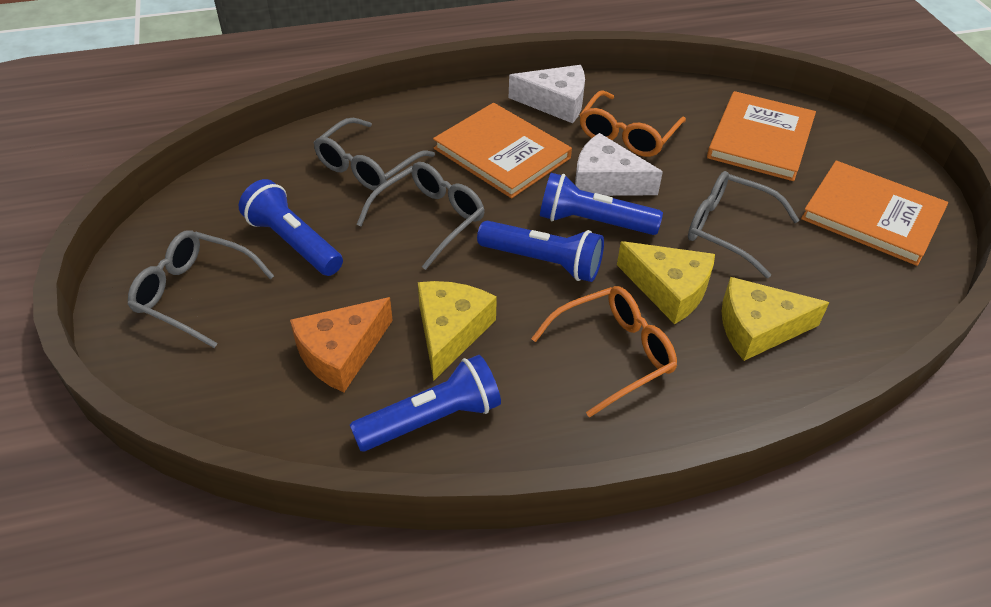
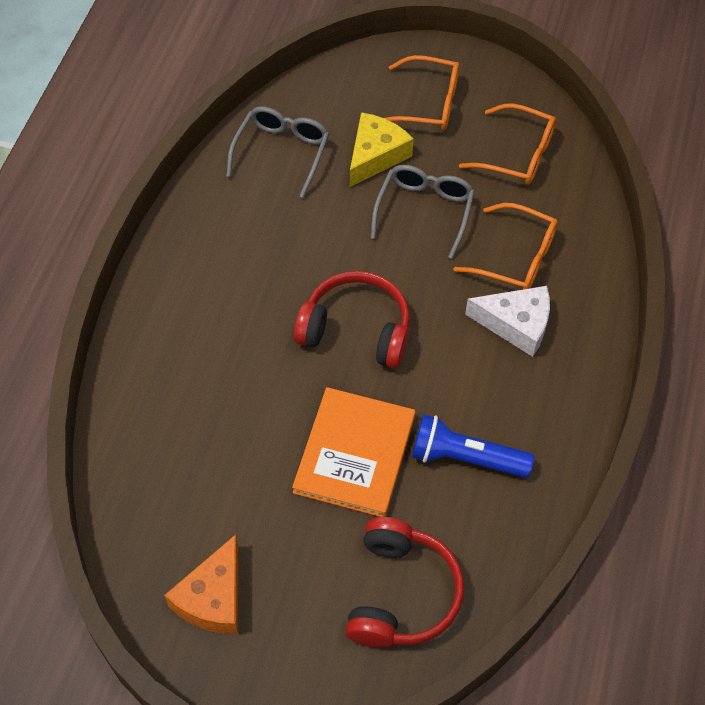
blue flashlight: [239,179,343,276] [350,355,501,451] [477,221,604,282] [540,173,663,235] = 4 -> [412,414,534,478] = 1
grey glasses: [128,230,274,348] [313,118,435,191] [356,162,484,270] [688,171,800,278] = 4 -> [226,106,329,198] [371,165,475,259] = 2
orange book: [433,103,572,198] [707,91,816,181] [801,161,948,266] = 3 -> [292,387,416,517] = 1
orange glasses: [531,286,677,418] [580,90,686,157] = 2 -> [385,55,459,130] [454,203,558,289] [459,103,556,185] = 3
red headphones: none = 0 -> [294,271,410,368] [346,517,464,648] = 2
white cheese: [509,65,585,123] [575,133,663,196] = 2 -> [465,286,550,357] = 1
yellow cheese: [418,281,497,380] [617,241,715,324] [722,277,829,361] = 3 -> [350,112,414,187] = 1

